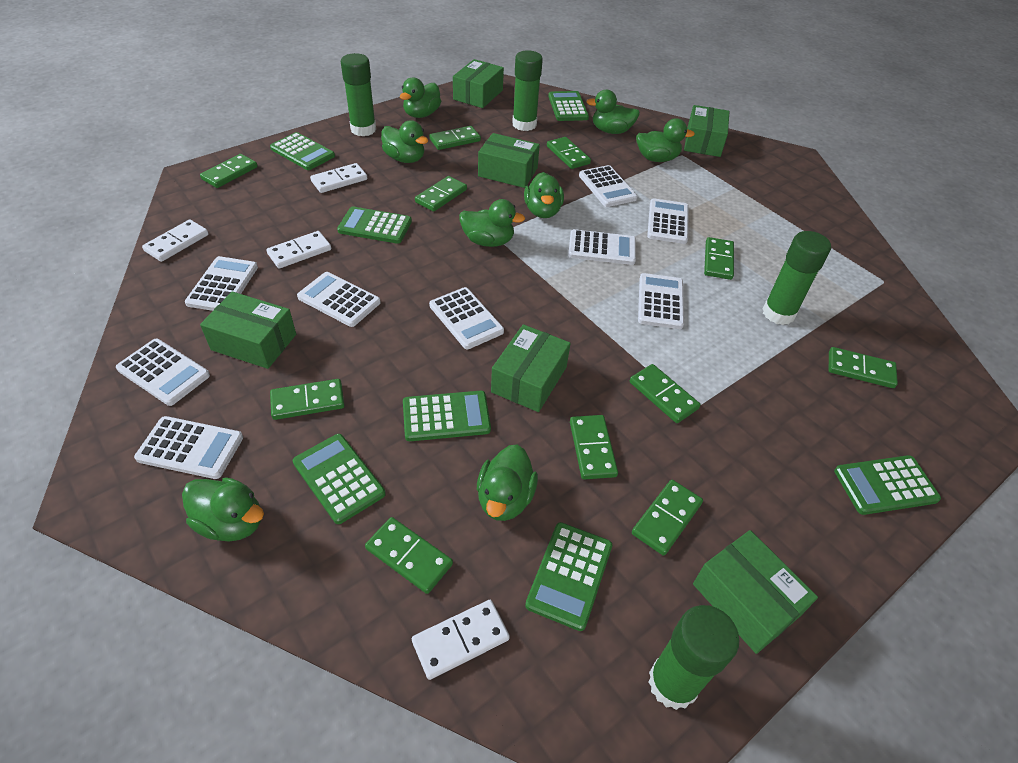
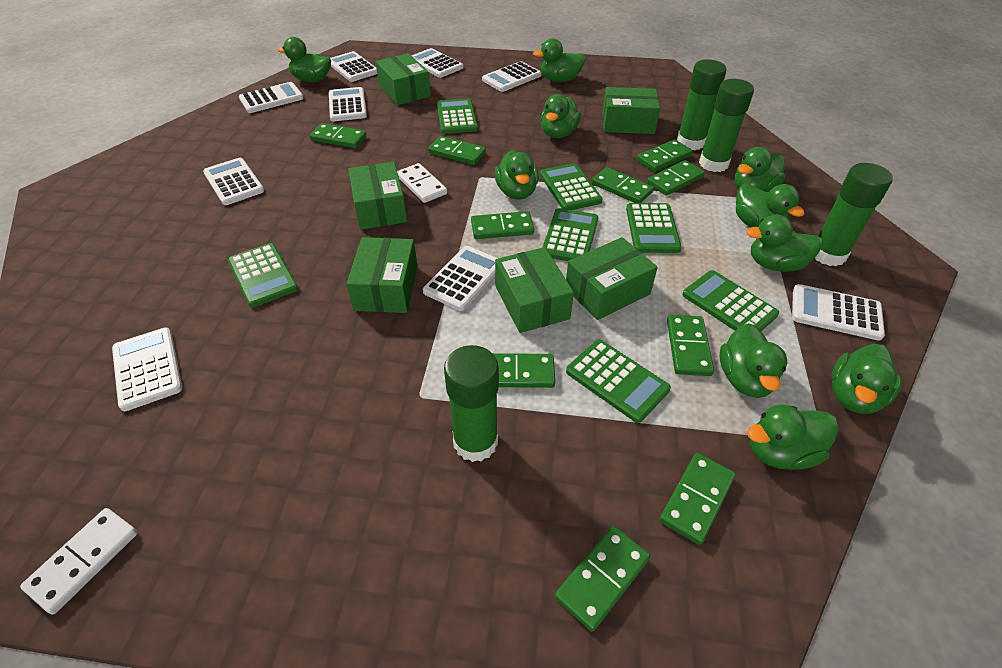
green domino: [200,154,258,188] [270,379,345,420] [365,517,453,594] [415,176,467,212] [429,126,481,150] [547,137,591,169] [570,415,618,480] [630,364,700,423] [632,480,703,556] [704,237,734,280] [829,347,898,388] = 11 -> [310,123,367,148] [428,136,486,165] [471,211,534,239] [492,353,555,388] [555,526,650,631] [592,167,654,203] [637,139,693,172] [647,160,705,196] [659,453,736,545] [667,315,714,376] = 10
green duck: [182,477,264,541] [381,120,428,163] [400,77,441,118] [459,199,525,247] [477,444,538,521] [524,172,564,218] [586,90,640,134] [636,118,695,162] = 8 -> [278,37,331,82] [495,150,539,199] [533,38,586,82] [540,94,581,138] [719,323,788,398] [734,147,785,192] [736,183,805,228] [746,215,823,272] [747,404,838,470] [832,344,902,414] = 10
white domino: [142,220,209,262] [266,231,331,269] [310,163,367,193] [412,600,510,680] = 4 -> [20,508,138,614] [397,163,447,203] = 2

